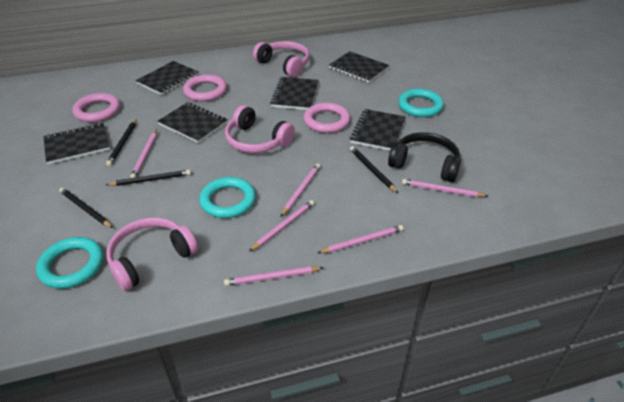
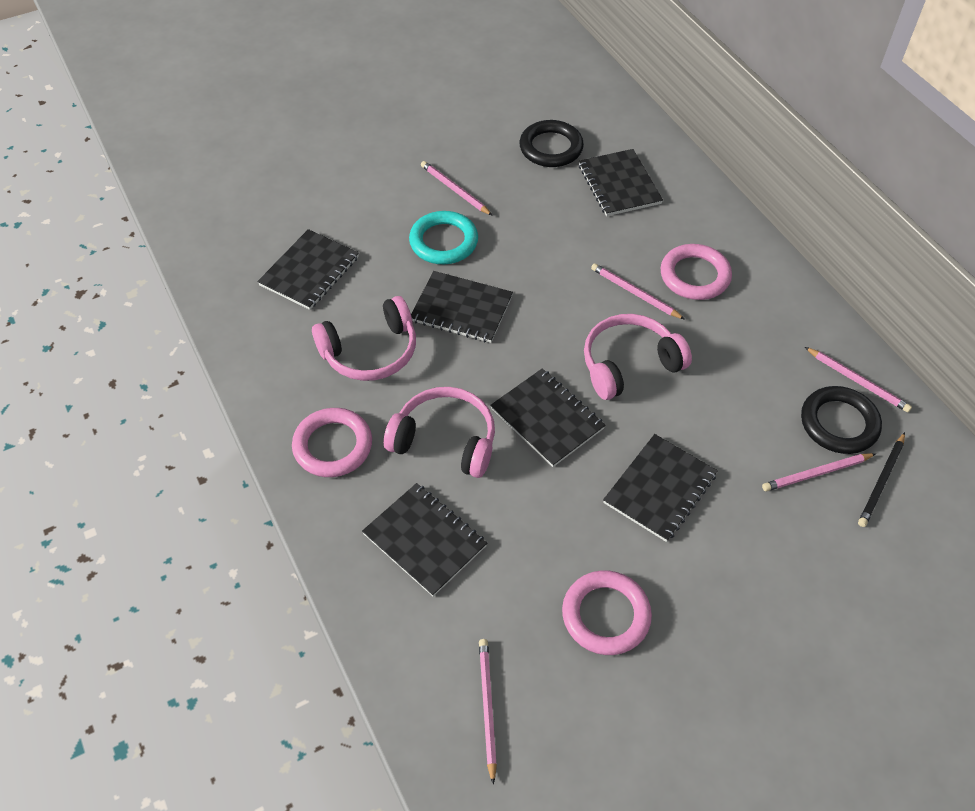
black headphones: [388,132,461,182] = 1 -> none = 0
black pencil: [59,188,113,228] [106,119,136,166] [106,170,191,186] [350,146,398,193] = 4 -> [858,432,905,527] = 1
black ring: none = 0 -> [519,120,584,167] [801,386,882,454] = 2
pink pencil: [130,130,157,178] [224,266,324,286] [249,200,314,251] [281,164,320,216] [318,225,404,253] [402,179,488,197] = 6 -> [421,161,493,216] [479,639,497,785] [591,263,685,320] [762,453,876,492] [805,347,912,412] = 5
turquoise ring: [36,237,103,289] [199,177,256,218] [398,89,444,117] = 3 -> [409,211,478,264] = 1

